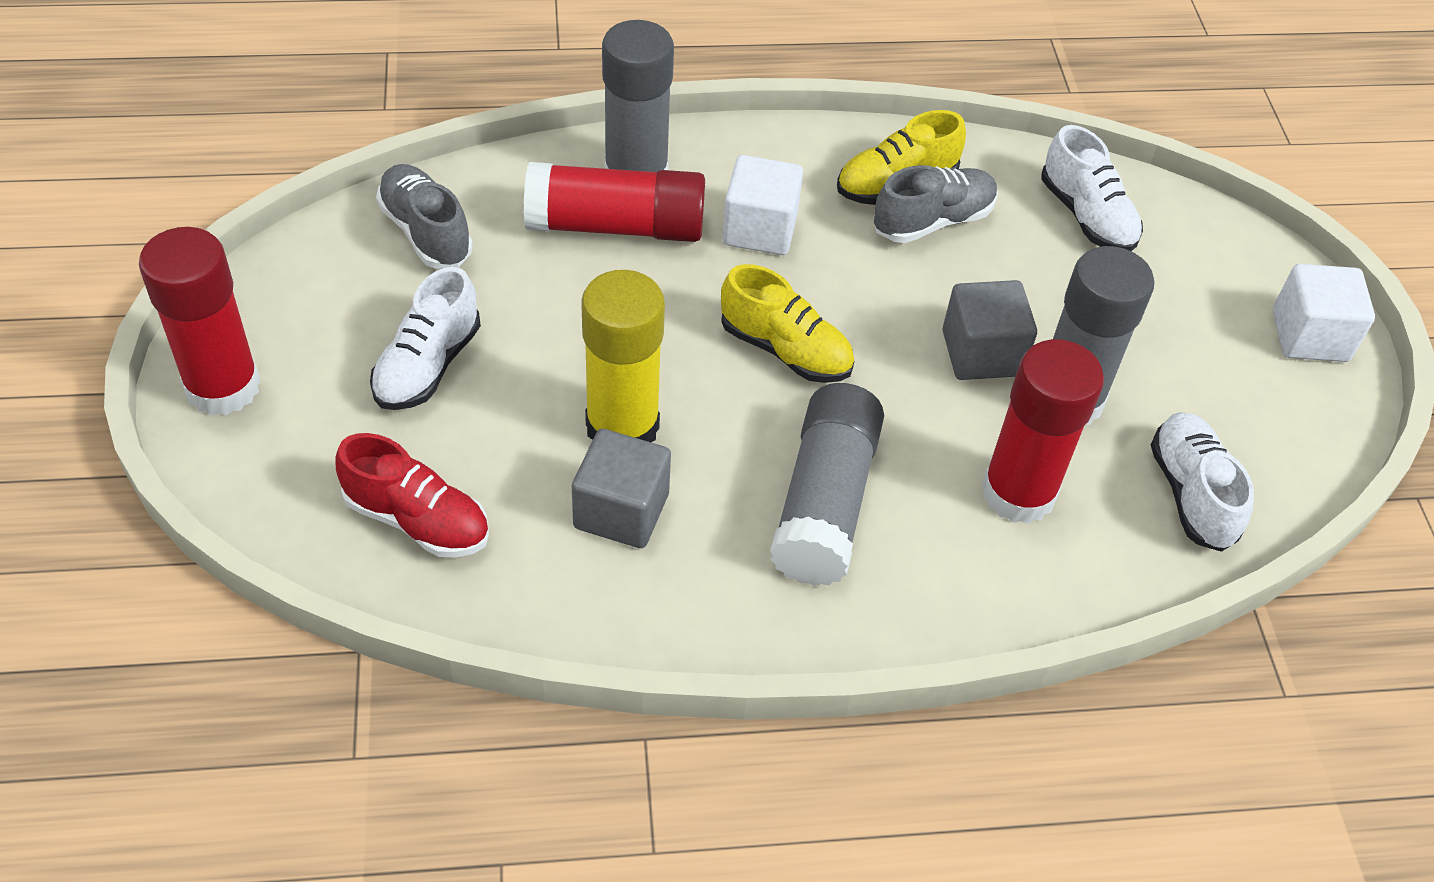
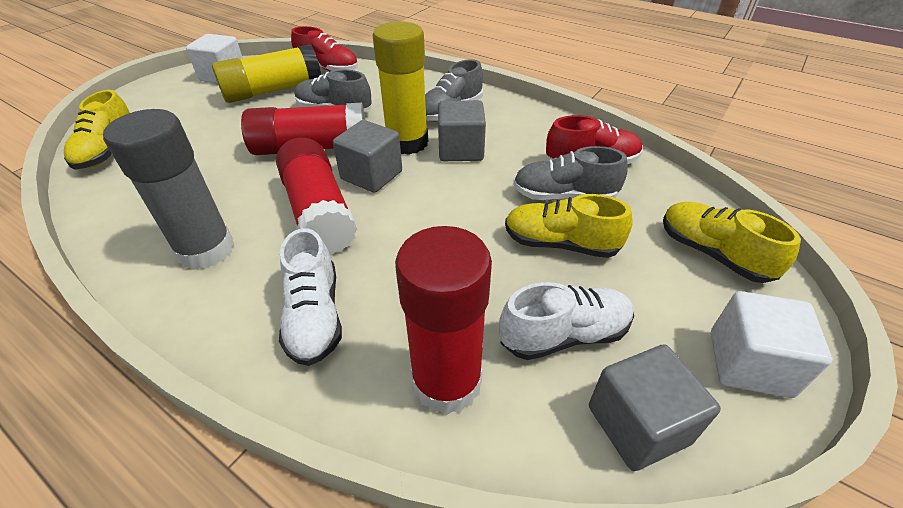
grey cube: [572,429,671,548] [943,280,1037,380] = 2 -> [333,120,402,193] [438,100,486,161] [589,344,721,471] = 3
grey glue stick: [602,20,674,172] [770,383,884,586] [1053,246,1154,425] = 3 -> [103,109,234,270] = 1
grey shoe: [376,164,473,269] [873,165,998,243] = 2 -> [294,69,372,112] [425,59,483,121] [513,146,628,200] = 3
red shoe: [335,433,489,558] = 1 -> [291,26,358,71] [546,115,643,164] = 2
white shoe: [370,267,481,410] [1041,125,1143,251] [1151,412,1254,552] = 3 -> [279,228,342,366] [499,282,634,360] = 2
yellow glue stick: [581,270,665,442] = 1 -> [212,44,321,103] [373,21,428,155] = 2
yellow shoe: [721,264,854,383] [837,110,966,205] = 2 -> [64,90,130,170] [505,194,633,258] [663,202,801,283] = 3

